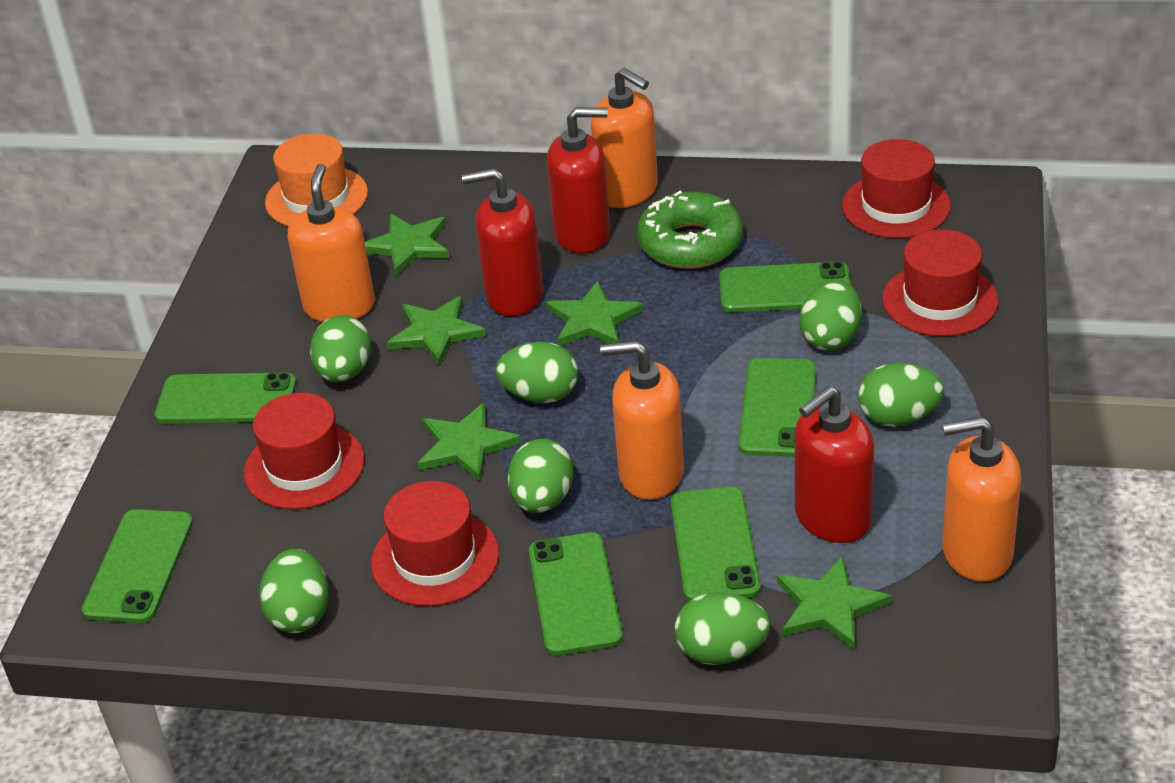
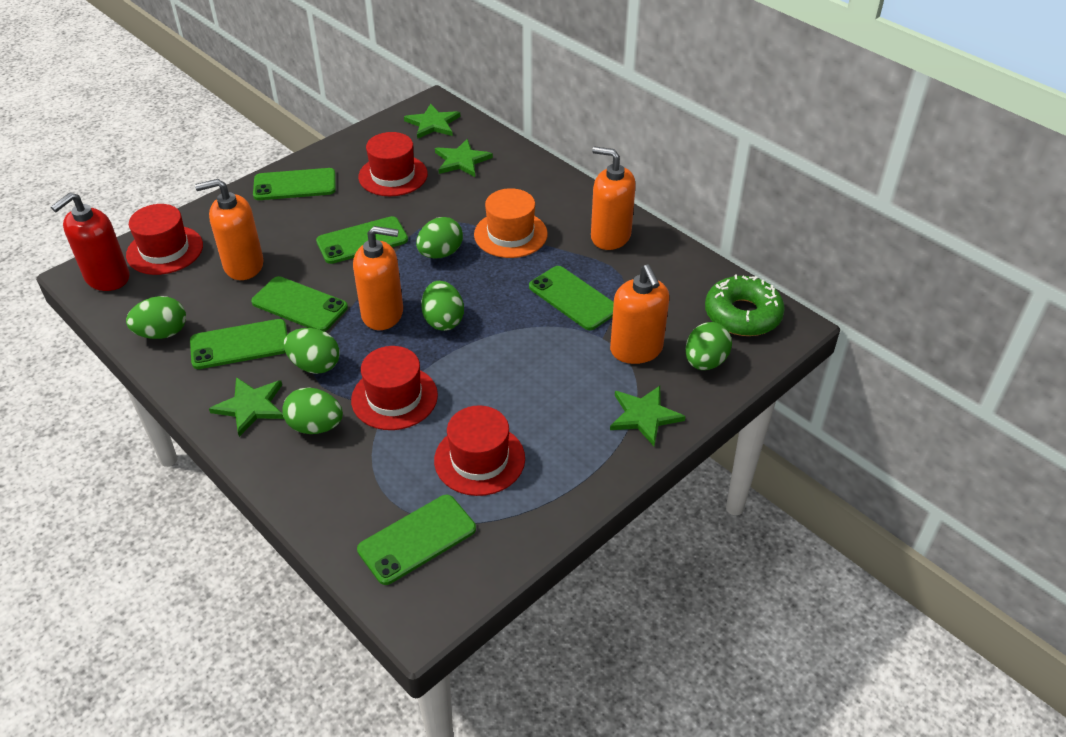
green egg: [259,549,329,633] [310,315,372,382] [496,342,578,403] [508,439,574,513] [675,592,770,665] [799,280,862,351] [858,363,944,427] = 7 -> [126,296,186,339] [282,387,343,434] [284,328,340,374] [416,217,463,259] [422,281,464,331] [685,322,732,370] = 6
green star: [365,214,450,276] [387,296,486,366] [418,403,521,481] [546,281,644,346] [777,556,892,650] = 5 -> [209,377,284,437] [404,103,460,139] [435,139,493,177] [610,386,686,446] = 4
red soap dispenser: [462,168,543,316] [547,107,610,253] [794,386,874,543] = 3 -> [51,192,129,291] = 1

